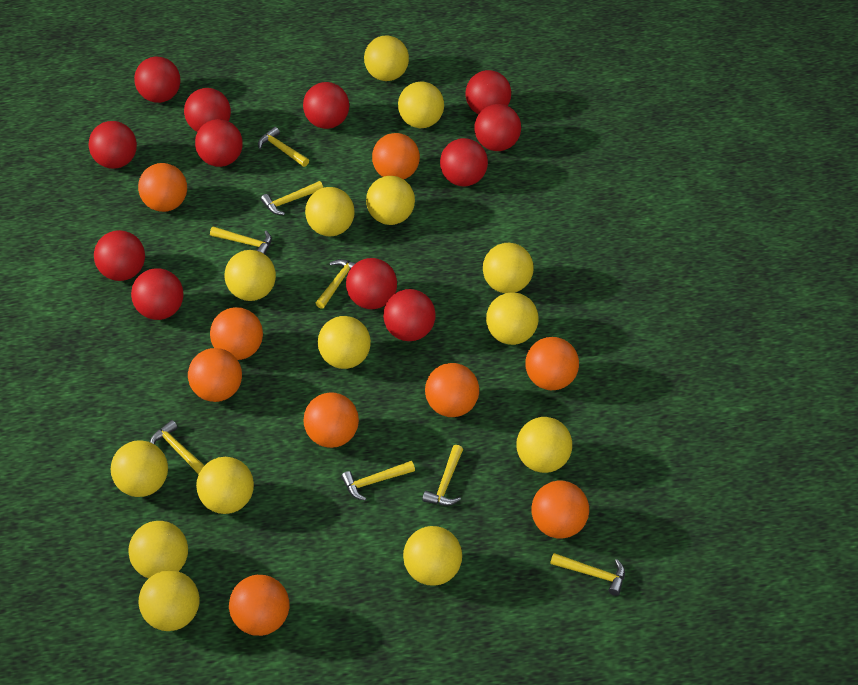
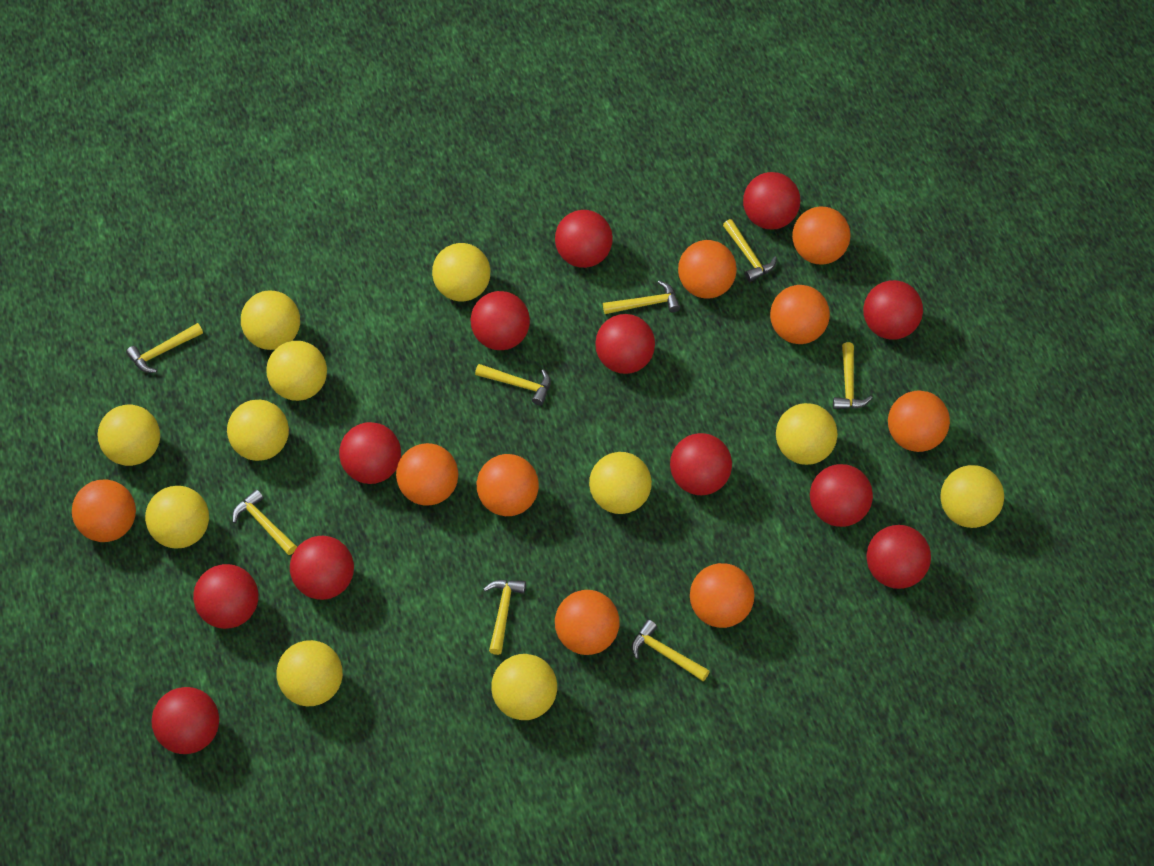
yellow ball: [111,440,168,497] [128,521,188,579] [138,570,200,631] [196,457,254,514] [225,250,276,301] [305,187,355,236] [318,316,371,369] [364,36,409,81] [366,176,415,225] [398,82,444,128] [403,526,462,585] [483,243,534,293] [486,292,539,345] [516,417,572,473] = 14 -> [98,405,160,466] [145,486,209,549] [227,400,289,461] [241,291,300,350] [266,341,327,401] [276,640,343,706] [432,243,490,301] [491,654,557,720] [589,452,652,514] [776,403,838,465] [940,465,1004,528] = 11

